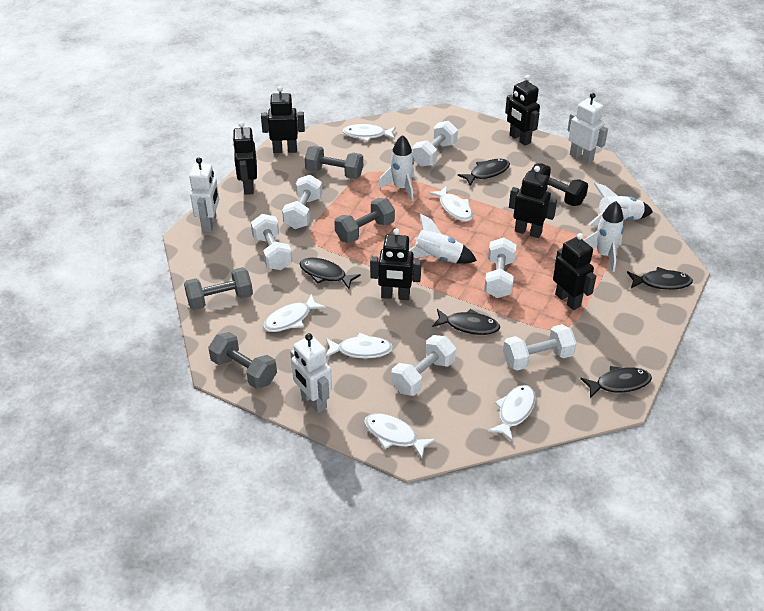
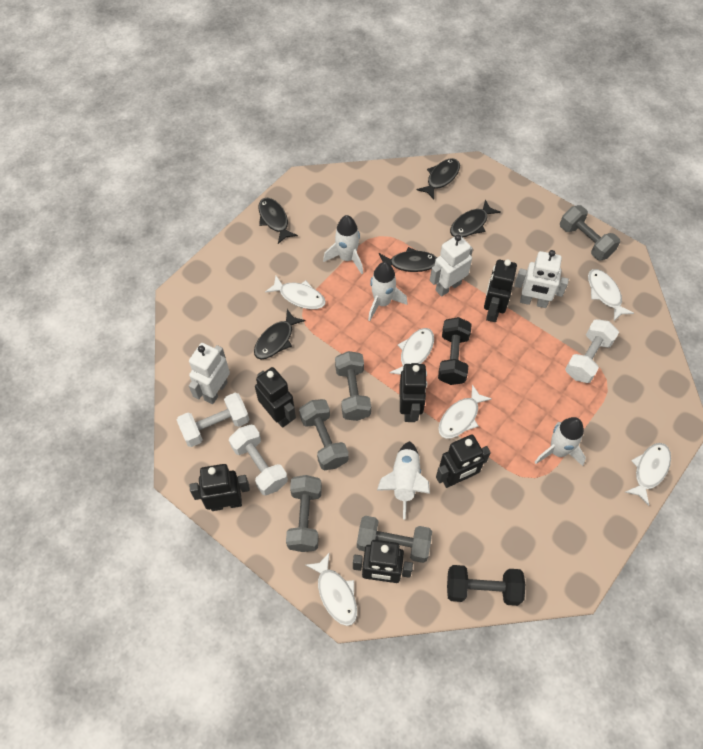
black dumbbell: [531,164,588,206] = 1 -> [438,317,472,385] [447,565,525,606] = 2
grey dumbbell: [184,267,253,310] [208,332,277,389] [305,146,363,179] [334,198,395,243] = 4 -> [286,475,322,552] [299,399,349,470] [335,351,371,421] [357,516,432,563] [560,205,620,260] = 5
white dumbbell: [251,214,292,270] [282,175,323,229] [391,335,456,396] [412,121,458,167] [484,237,516,298] [503,324,577,371] = 6 -> [177,393,250,447] [229,425,288,496] [565,319,619,383] = 3

